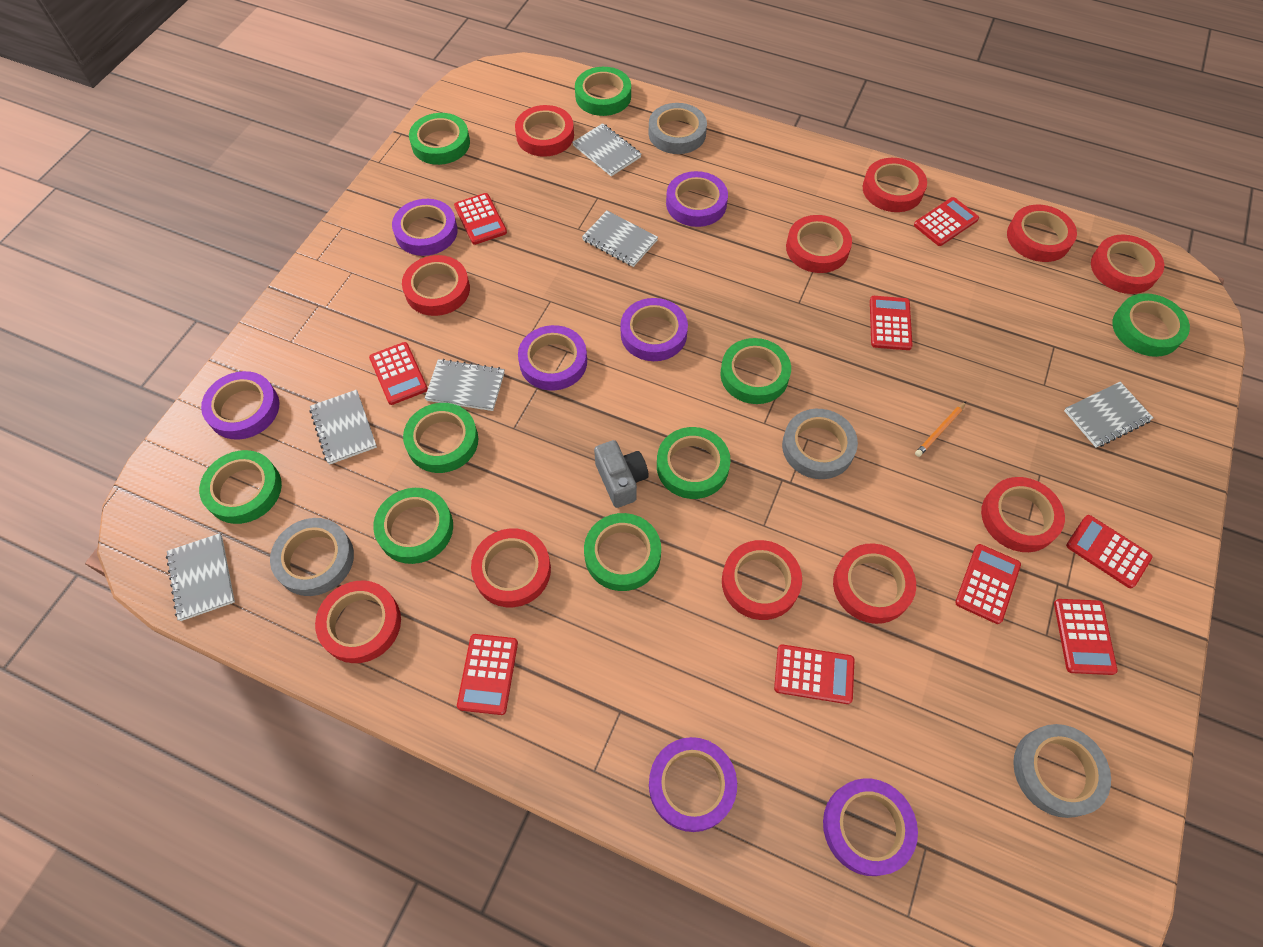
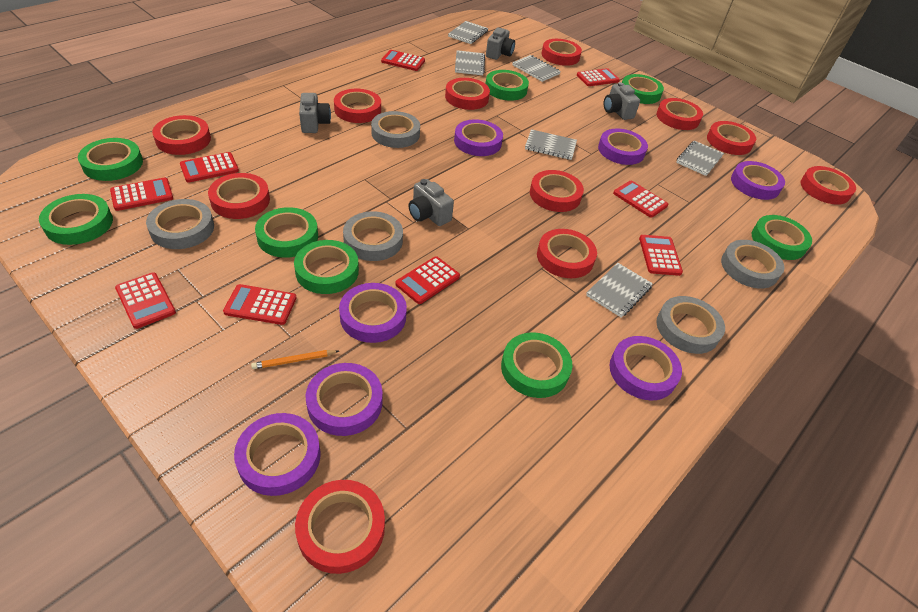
green tape: [199,450,282,524] [373,488,453,564] [403,403,478,473] [409,113,470,165] [575,67,631,116] [584,513,661,591] [657,427,731,499] [720,338,791,404] [1112,293,1190,357] = 9 -> [39,194,113,245] [78,138,143,181] [255,207,318,258] [294,240,359,294] [486,70,529,101] [501,332,572,398] [622,74,664,104] [752,215,812,260] = 8
grey camera: [594,440,649,508] = 1 -> [299,93,331,133] [408,179,454,226] [486,28,515,60] [604,82,640,120] = 4
grey tape: [270,518,354,596] [649,103,707,154] [782,409,858,479] [1013,724,1111,818] = 4 -> [146,199,214,249] [343,211,403,261] [371,111,420,148] [656,296,725,354] [721,240,785,289] = 5

